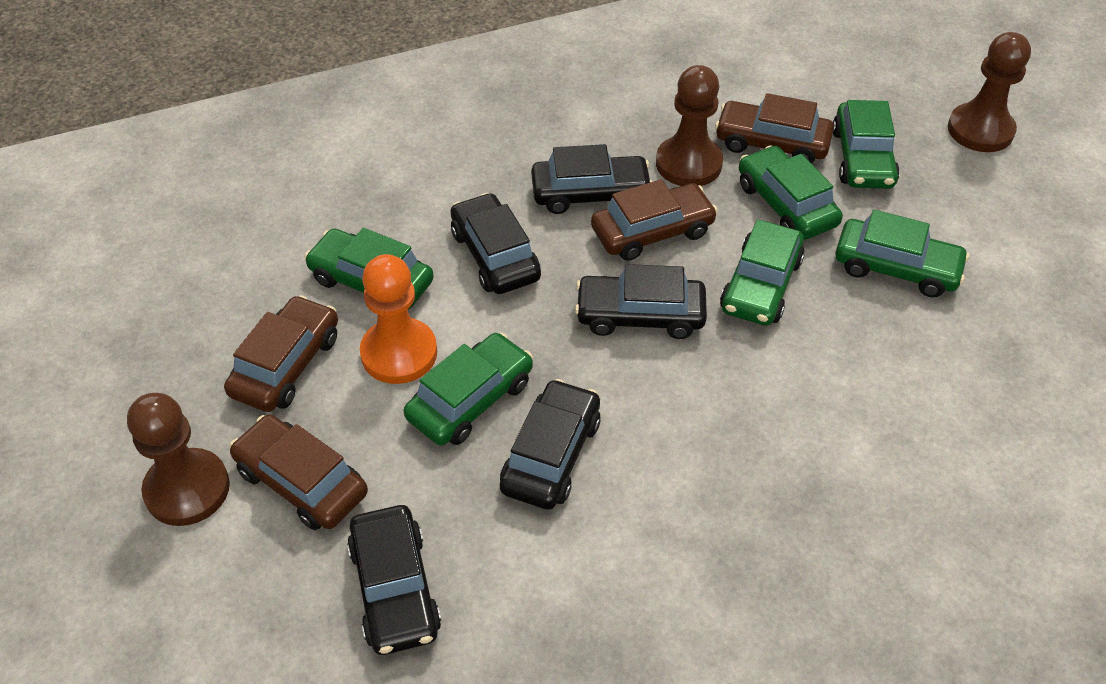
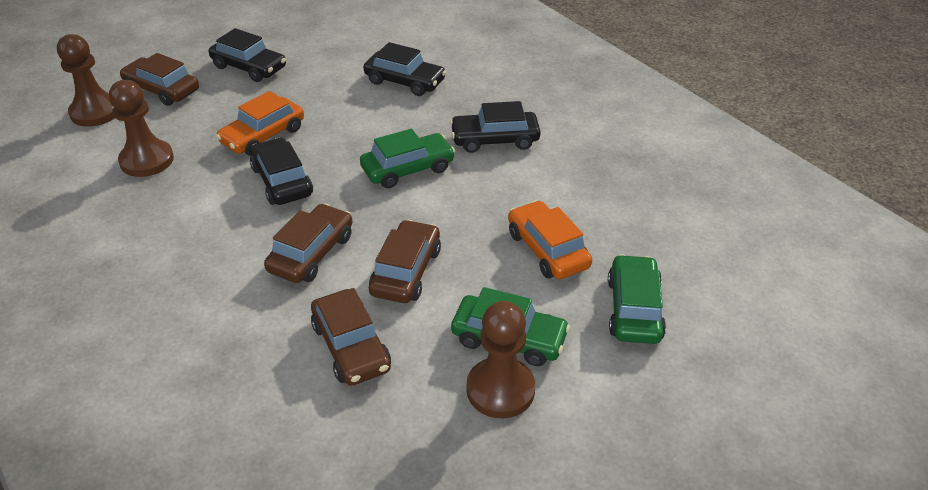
black car: [347,505,441,655] [451,193,541,294] [500,379,601,510] [531,144,653,214] [575,264,707,339] = 5 -> [209,28,286,82] [250,138,313,205] [363,42,446,96] [450,101,541,153] = 4
green car: [304,228,434,310] [404,333,533,446] [720,219,805,326] [739,145,843,239] [833,100,900,189] [835,210,969,298] = 6 -> [360,129,455,188] [451,287,570,366] [608,254,666,344] = 3
orange car: none = 0 -> [216,91,304,156] [508,201,592,279] = 2
orange pawn: [360,254,437,384] = 1 -> none = 0

